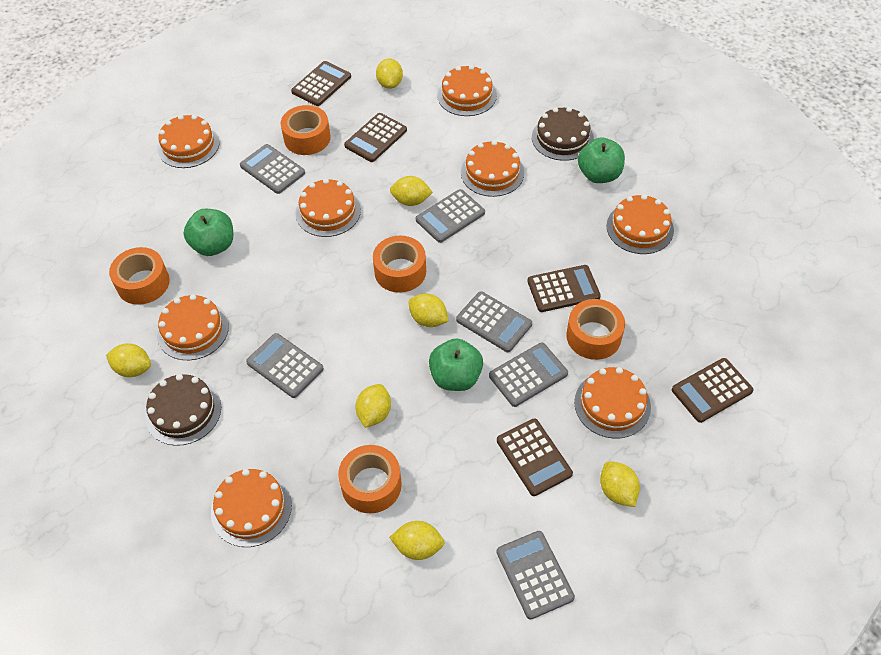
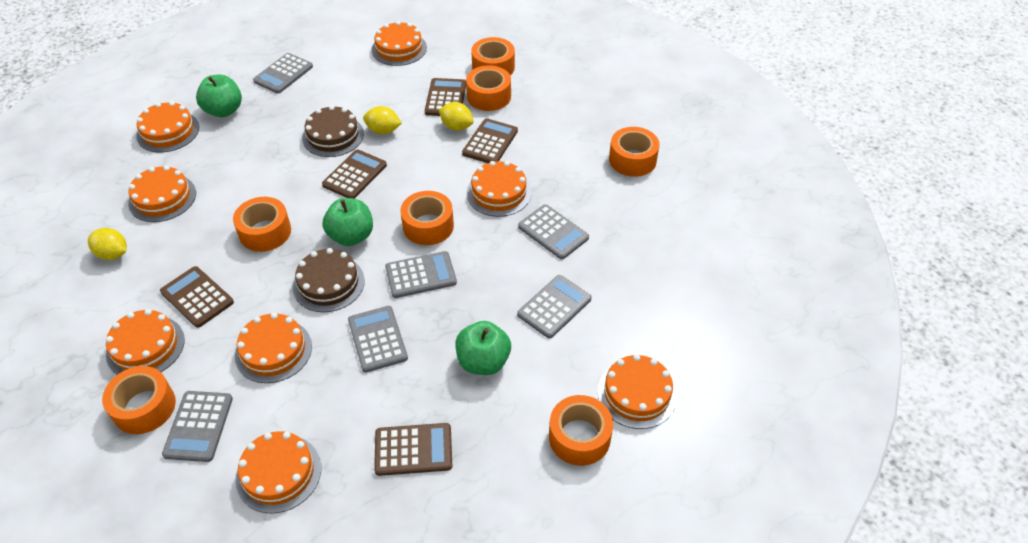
orange tape: [109,247,170,305] [281,105,331,155] [338,445,402,513] [373,236,426,293] [566,299,625,360] = 5 -> [102,366,176,434] [233,197,291,252] [400,191,454,245] [466,65,511,111] [471,37,515,75] [549,395,613,466] [609,127,660,177] = 7
yellow lemon: [106,343,151,377] [356,384,391,428] [376,58,403,89] [389,521,444,560] [390,176,433,206] [408,293,449,327] [600,461,640,507] = 7 -> [88,228,127,260] [363,106,402,134] [439,102,474,131] = 3

